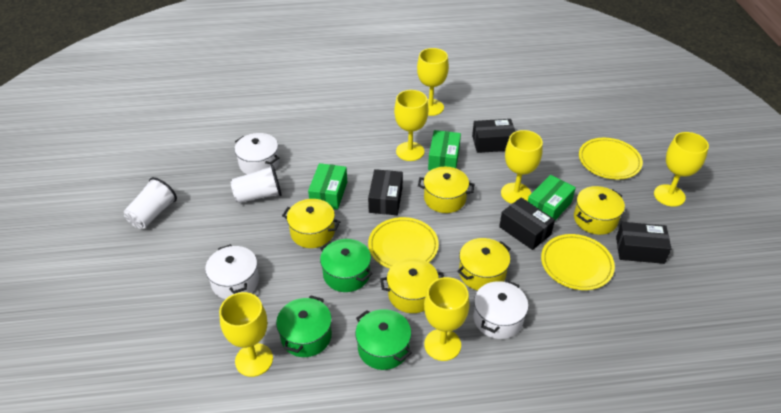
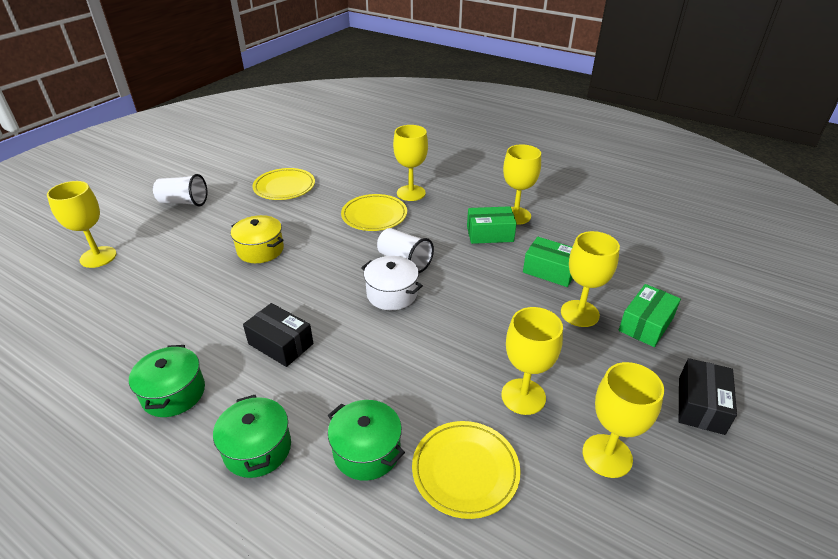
black box: [368,169,403,215] [472,119,515,153] [499,197,555,250] [616,222,672,264] = 4 -> [243,303,313,367] [679,358,737,435] = 2
white pot: [205,244,259,299] [235,133,279,174] [473,280,528,339] = 3 -> [361,256,423,310] = 1
yellow pot: [282,199,340,248] [380,258,444,313] [418,167,474,213] [457,238,511,291] [574,186,625,235] = 5 -> [231,215,284,263] = 1

